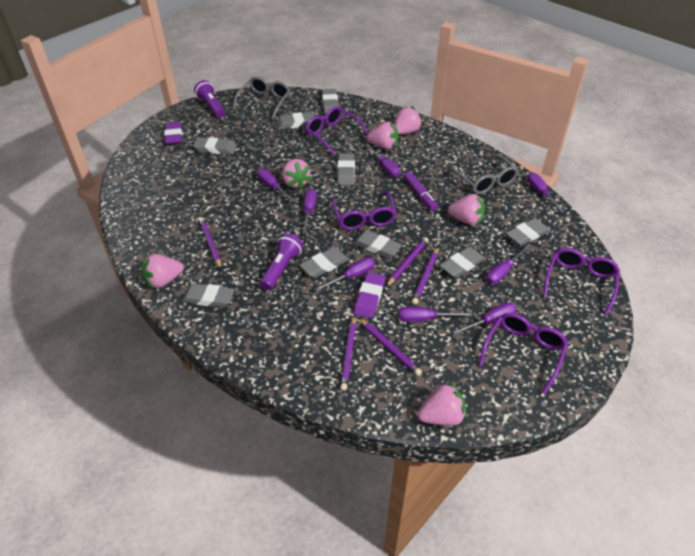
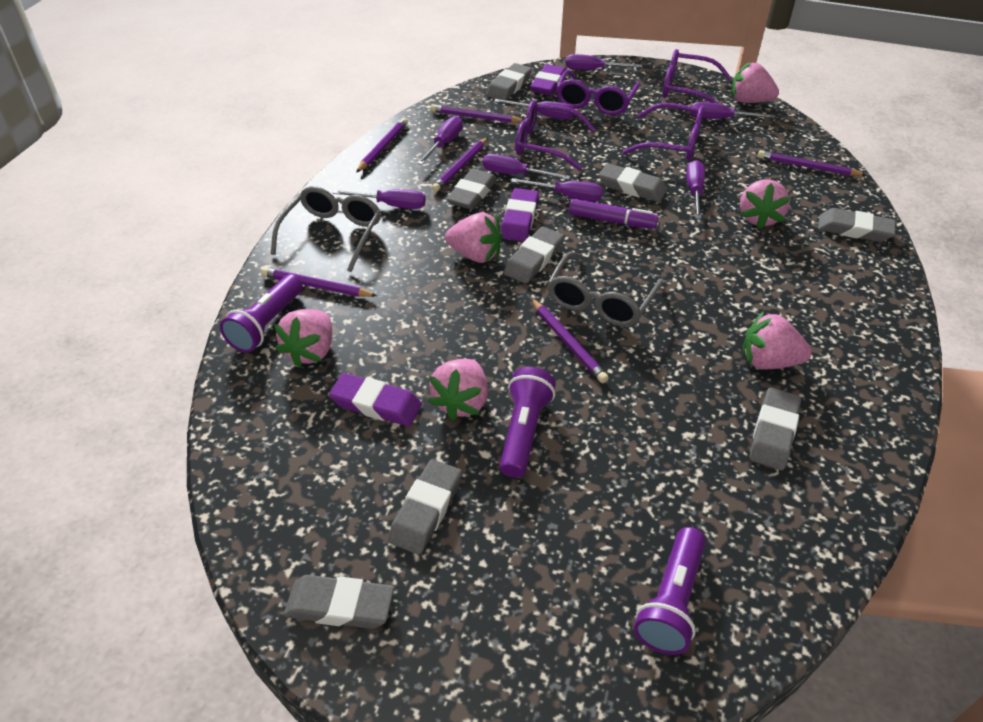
grey eraser: [181,283,235,308] [193,137,237,154] [276,112,315,130] [299,247,349,278] [322,89,339,115] [337,153,355,185] [353,230,402,258] [439,247,485,278] [506,218,550,246] = 9 -> [284,575,394,629] [388,459,462,555] [447,169,497,210] [486,63,532,100] [504,227,564,284] [599,163,667,202] [750,388,801,470] [818,208,896,242] = 8
purple eraser: [164,122,182,145] [354,272,386,318] = 2 -> [329,373,422,426] [501,188,539,242] [530,64,566,95] = 3
purple flashlight: [194,80,225,118] [260,233,303,290] = 2 -> [220,274,303,353] [499,367,556,478] [634,527,706,655] = 3
purple pencil: [199,218,221,269] [340,315,356,391] [359,318,422,376] [386,237,429,287] [412,247,438,305] = 5 -> [261,267,377,297] [356,118,408,173] [430,104,523,123] [432,137,488,192] [531,298,609,383] [758,150,866,176] = 6

